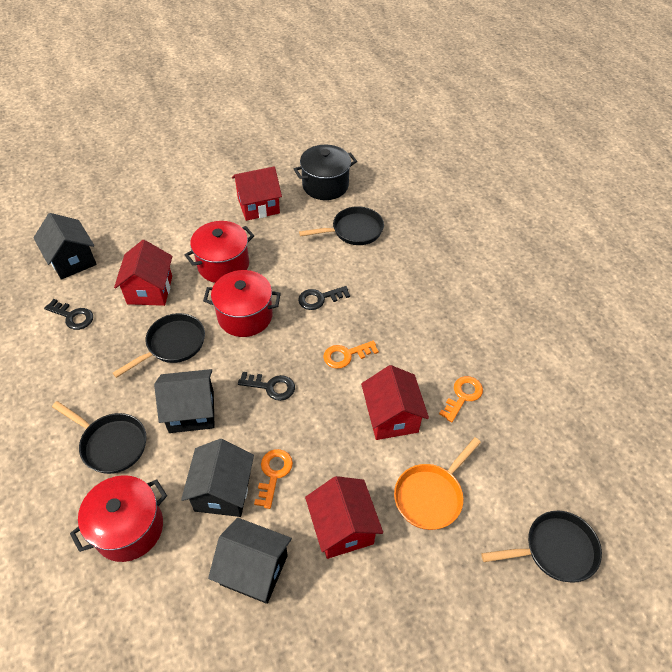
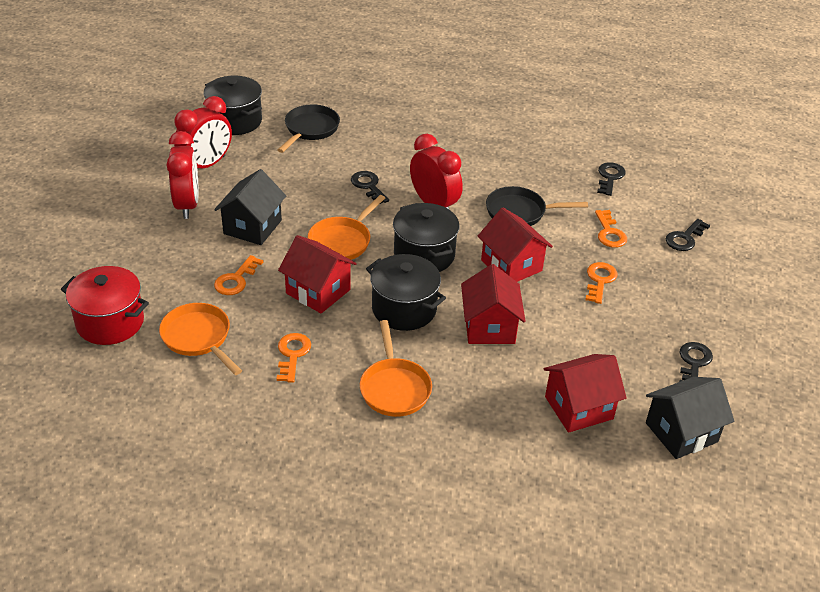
black house: [33,213,97,280] [154,369,215,433] [181,439,254,517] [208,518,292,604] = 4 -> [214,169,286,245] [646,377,734,459] = 2
black key: [44,299,93,330] [238,372,295,401] [298,286,350,310] = 3 -> [351,171,389,204] [597,162,626,196] [666,219,710,251] [679,342,713,382] = 4
black pan: [52,401,146,474] [113,313,205,378] [299,206,384,245] [481,511,602,583] = 4 -> [278,104,340,153] [486,186,588,226] = 2
black pot: [294,145,357,200] = 1 -> [204,76,262,135] [366,254,446,331] [393,203,459,272] = 3
orange key: [254,449,293,509] [323,341,379,369] [439,376,483,422] = 3 -> [214,255,263,295] [277,333,311,383] [585,262,618,304] [595,210,627,248] = 4
orange pan: [394,437,481,530] = 1 -> [159,303,242,375] [308,195,385,260] [360,320,432,417] = 3
red clock: none = 0 -> [166,131,198,219] [174,96,232,168] [410,134,463,210] = 3
red pot: [70,475,167,562] [185,221,254,283] [203,270,281,337] = 3 -> [61,266,149,345] = 1

